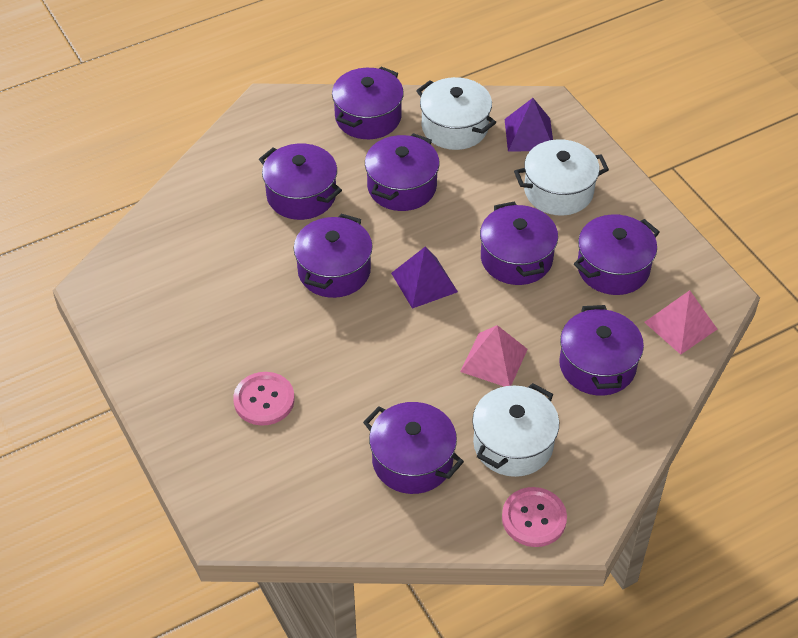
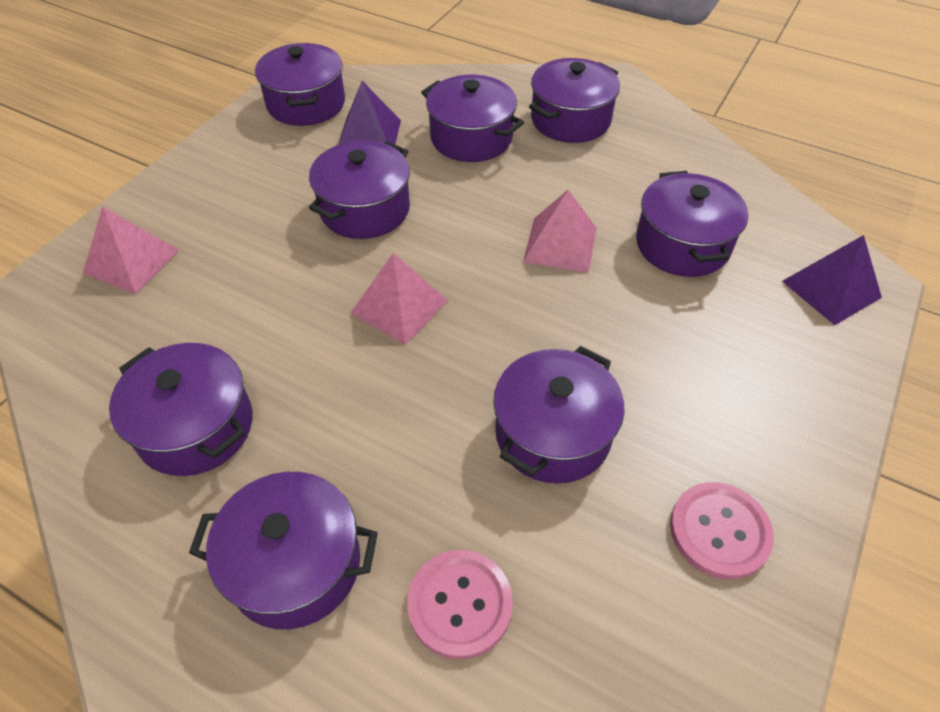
pink pyramid: [460,325,528,386] [644,290,717,355] = 2 -> [83,206,179,294] [351,253,448,345] [523,190,597,273] = 3
white pot: [416,77,496,150] [472,383,559,477] [514,139,609,216] = 3 -> none = 0

